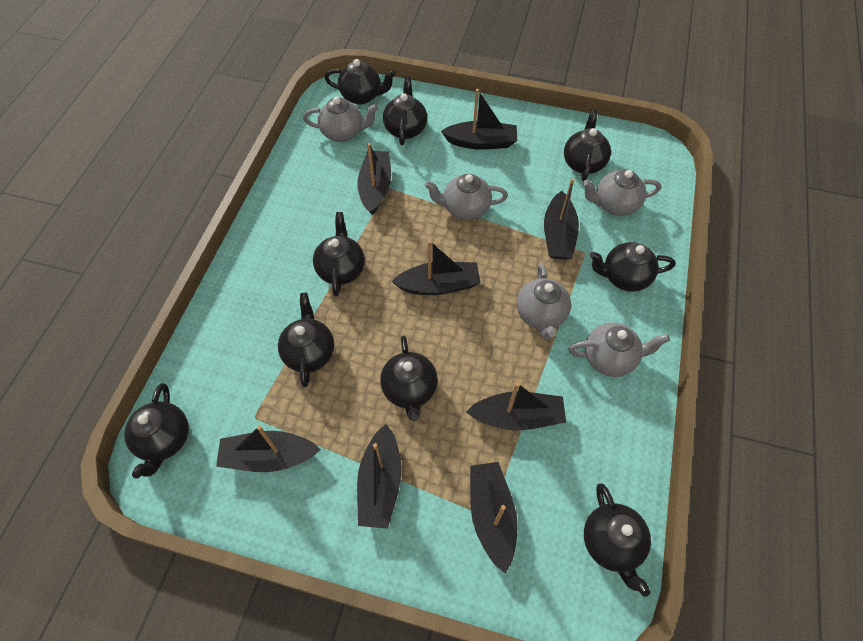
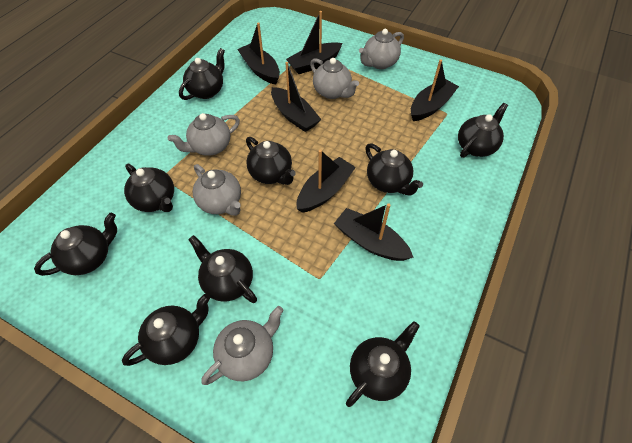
black boat: [216,426,321,472] [357,143,391,215] [357,424,401,529] [391,240,481,295] [441,89,517,150] [466,382,566,431] [470,462,518,574] [544,178,579,260] = 8 -> [237,22,280,85] [271,62,321,132] [286,11,343,74] [297,150,356,213] [334,203,414,261] [411,59,459,121] = 6

